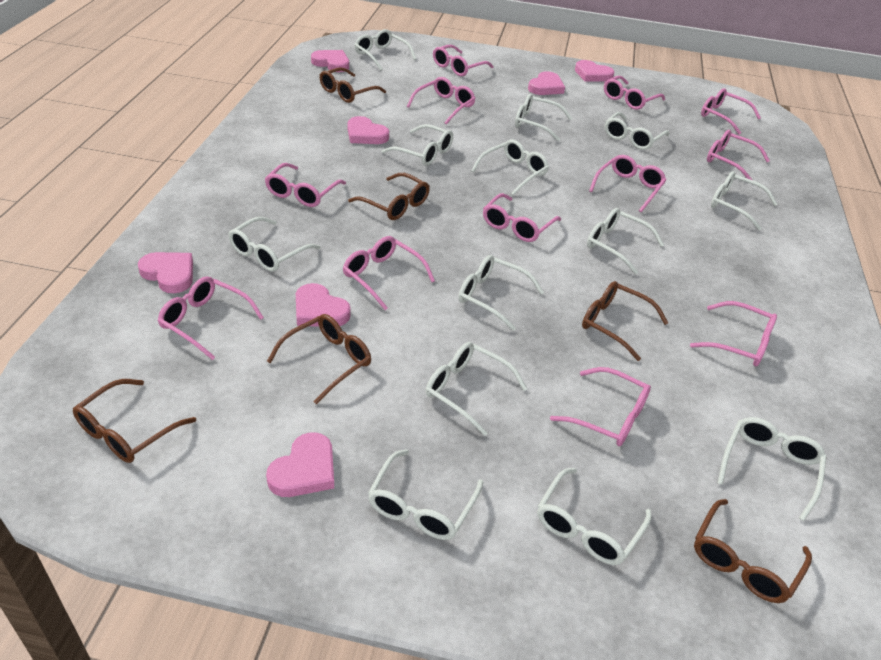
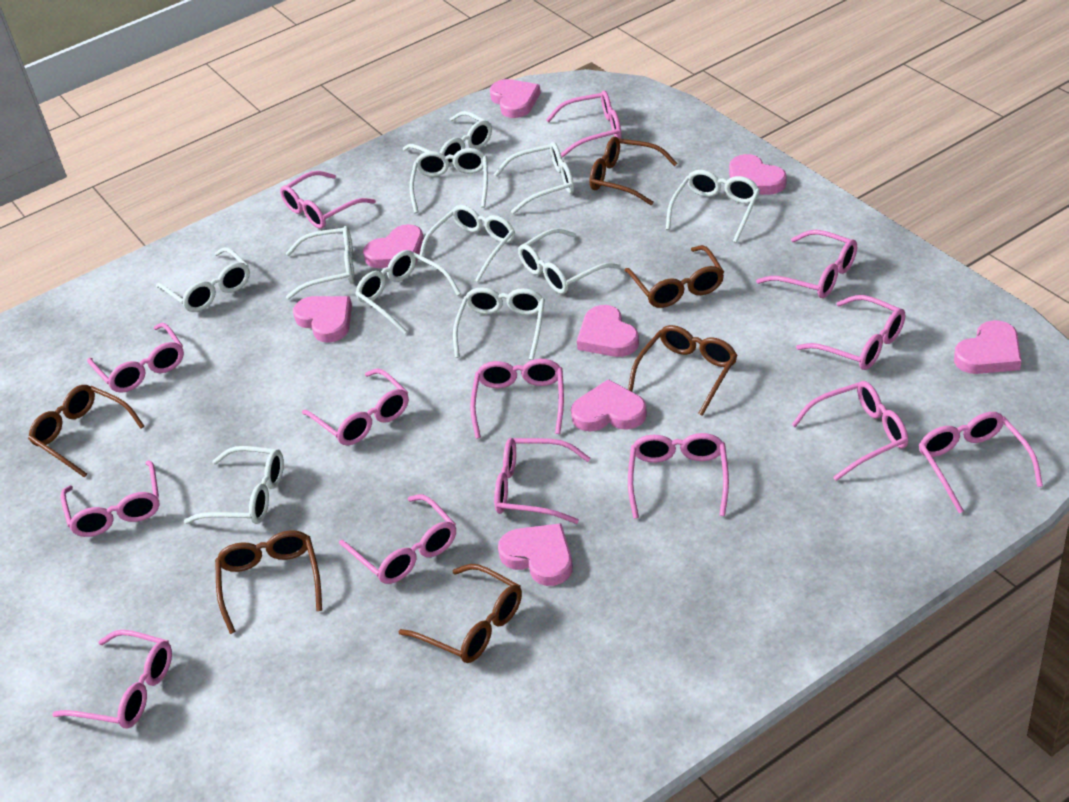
pink glasses: [158,276,264,360] [265,163,346,207] [343,236,435,310] [407,77,476,125] [433,44,494,76] [483,193,561,242] [550,367,651,446] [589,155,666,212] [604,76,665,110] [690,301,777,366] [701,88,761,135] [707,130,770,180] = 12 -> [52,630,172,729] [61,461,160,537] [87,322,184,393] [280,171,376,229] [302,368,409,445] [339,494,456,584] [470,359,564,439] [494,438,591,524] [546,90,622,158] [628,433,729,519] [756,230,857,298] [791,381,908,481] [796,295,905,370] [919,412,1043,513] = 14
pink heart: [138,252,193,293] [266,432,334,497] [296,283,351,327] [311,50,349,72] [348,116,389,144] [528,71,565,95] [575,60,614,82] = 7 -> [293,296,352,343] [363,224,424,268] [490,79,541,118] [498,523,573,586] [571,379,647,431] [577,305,639,357] [729,154,786,195] [954,320,1021,374] = 8
white glasses: [229,217,320,272] [355,29,416,70] [368,449,483,540] [381,124,453,166] [426,342,527,436] [458,255,544,331] [471,140,549,195] [515,94,572,141] [537,468,652,565] [587,208,664,275] [605,112,669,150] [711,171,778,230] [718,417,827,521] = 13 -> [156,247,250,312] [184,446,284,524] [286,226,355,299] [355,250,461,334] [403,111,492,167] [409,148,488,213] [418,205,515,282] [453,287,545,360] [494,142,574,214] [518,228,620,294] [666,170,760,243] = 11

